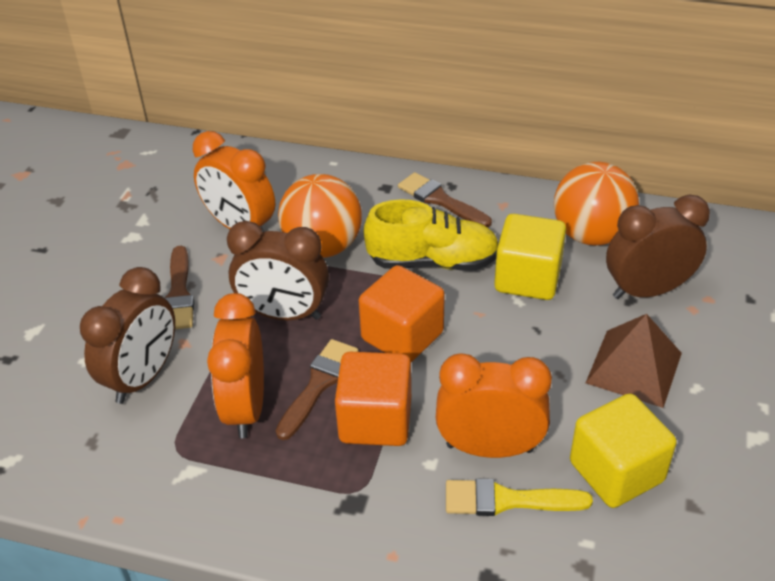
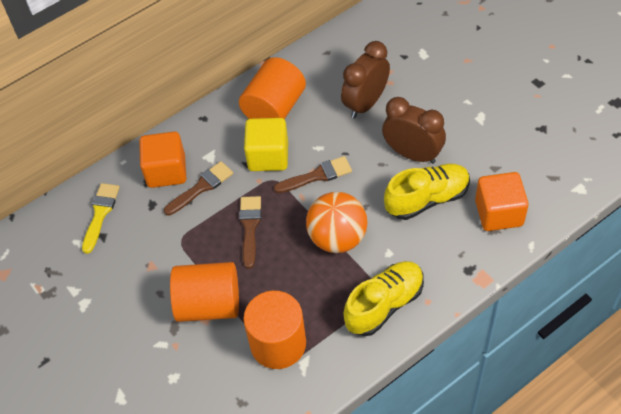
brown clock: [80,267,175,404] [227,221,329,320] [606,194,710,299] = 3 -> [341,41,390,119] [382,97,446,164] = 2
brown pyramid: [586,314,682,408] = 1 -> none = 0
orange ball: [278,174,362,258] [554,162,639,245] = 2 -> [306,192,367,253] = 1
orange clock: [193,131,275,232] [207,293,264,438] [436,353,552,458] = 3 -> none = 0
orange cylinder: none = 0 -> [170,262,239,322] [239,57,306,119] [244,291,306,369] = 3
yellow cube: [494,214,566,300] [570,394,677,508] = 2 -> [244,118,288,171] = 1
yellow shoe: [364,199,498,271] = 1 -> [343,261,424,336] [384,164,470,220] = 2

